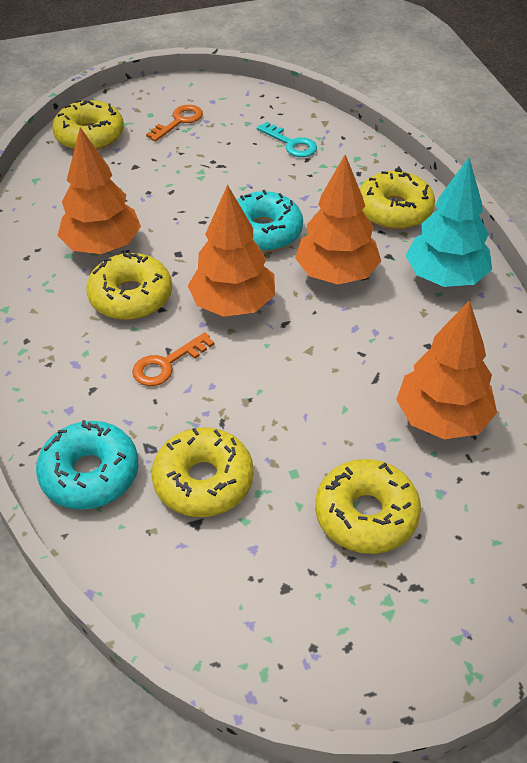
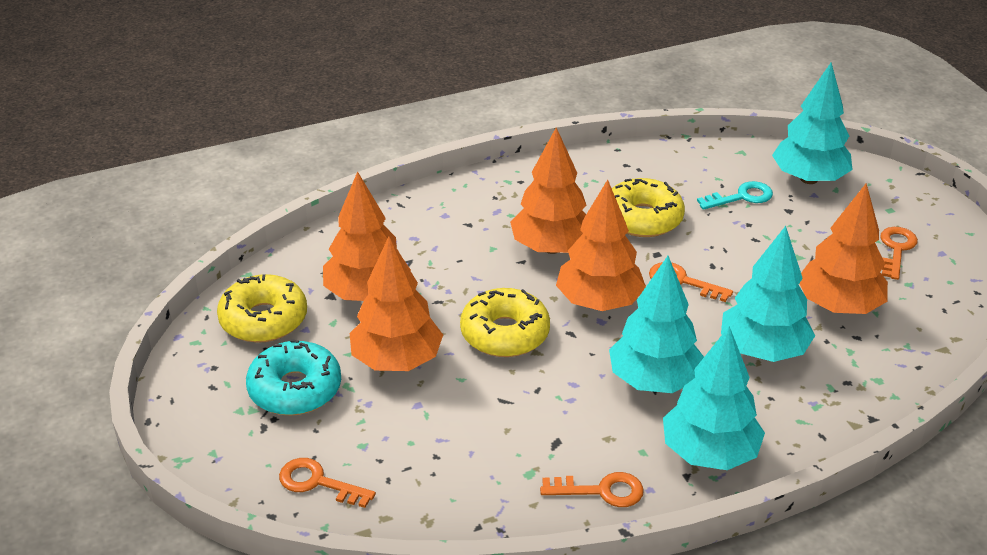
orange key: [132,332,214,386] [146,105,203,142] = 2 -> [279,458,376,508] [540,472,644,507] [649,262,733,302] [880,227,918,280] = 4
orange tree: [58,127,141,254] [188,184,275,317] [295,155,381,284] [396,300,497,439] = 4 -> [323,171,411,301] [349,236,443,371] [510,127,587,254] [556,180,646,311] [799,184,888,314] = 5
turquoise donut: [36,420,138,510] [237,190,303,252] = 2 -> [246,339,341,415] = 1
turquoise tree: [405,157,492,287] = 1 -> [609,256,704,393] [663,326,765,470] [721,226,815,362] [772,63,853,184] = 4
yellow donut: [52,100,124,150] [86,251,172,320] [152,427,254,517] [315,459,421,554] [360,169,435,229] = 5 -> [217,274,307,343] [460,288,550,357] [612,178,685,237] = 3

